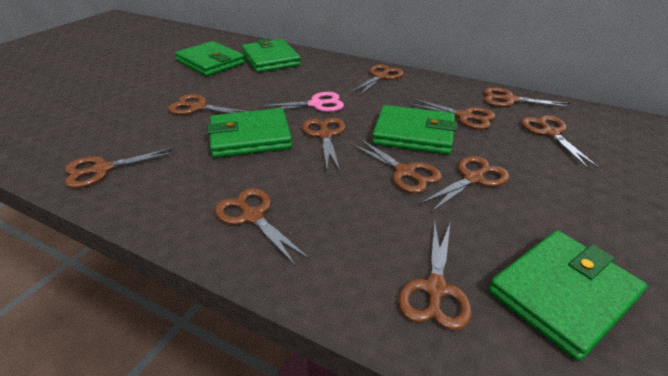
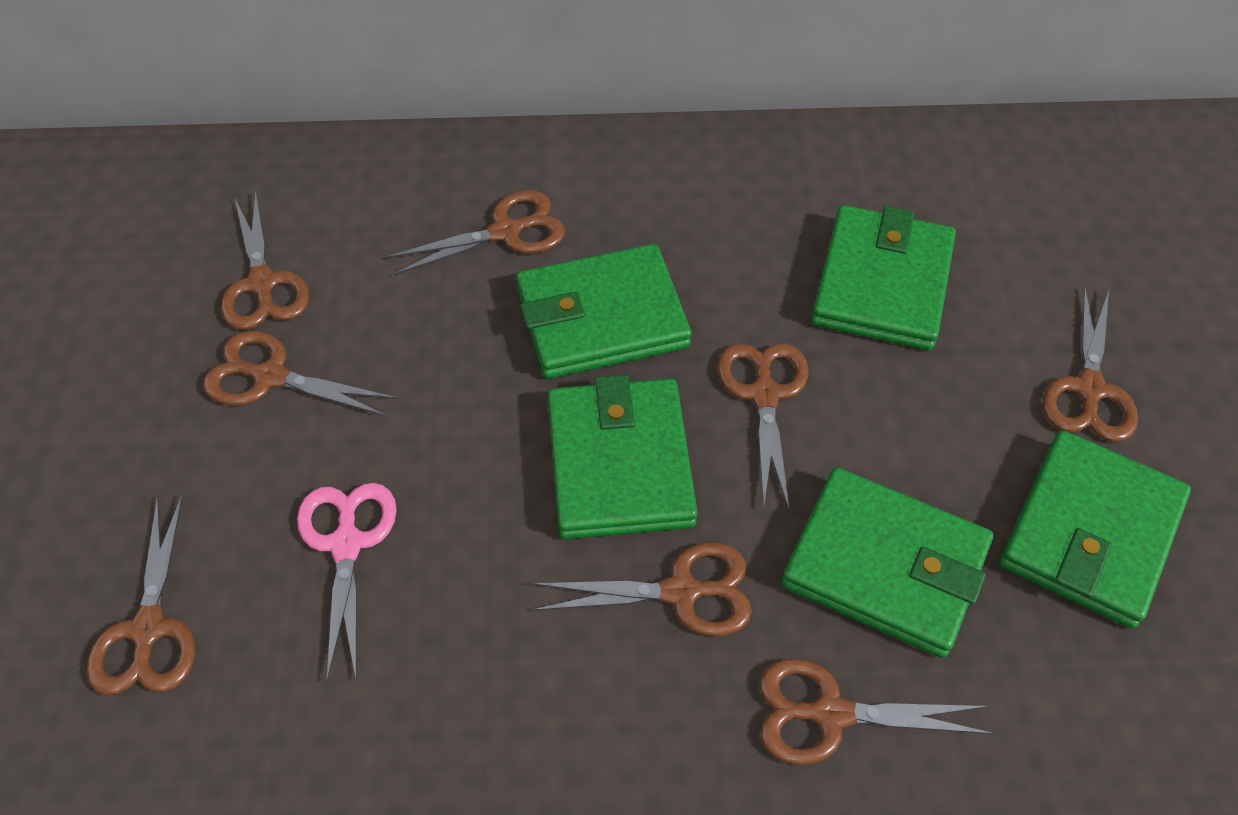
brown scissors: [65,147,177,188] [168,94,248,115] [215,188,310,266] [302,118,345,171] [350,64,404,96] [351,138,442,193] [399,220,472,330] [407,98,495,129] [419,156,509,212] [484,87,572,108] [521,115,599,169] = 11 -> [87,494,195,695] [203,331,397,416] [221,190,309,330] [386,190,565,275] [532,542,752,637] [717,343,809,510] [759,659,994,765] [1043,286,1138,442] = 8

